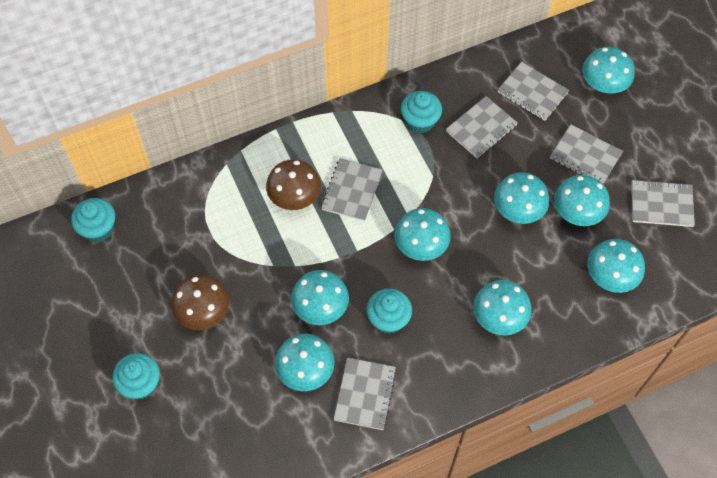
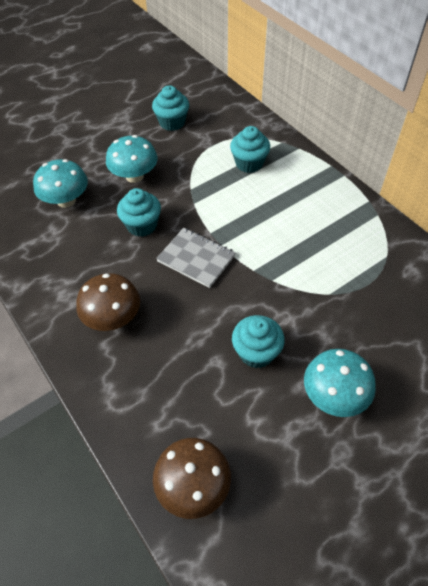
grey notebook: [321,158,383,222] [334,357,397,430] [446,96,518,158] [498,62,569,121] [550,124,623,184] [631,179,695,227] = 6 -> [156,228,236,288] = 1
turquoise mushroom: [275,334,335,391] [291,270,349,325] [394,208,451,261] [473,280,532,335] [494,172,550,224] [554,175,610,226] [582,47,634,93] [588,239,645,293] = 8 -> [33,159,88,208] [106,135,158,183] [304,349,376,417] = 3

